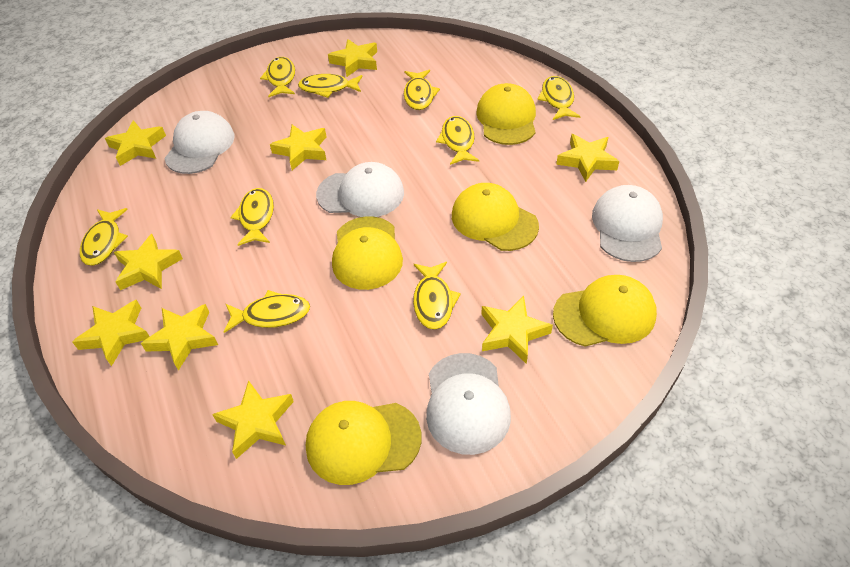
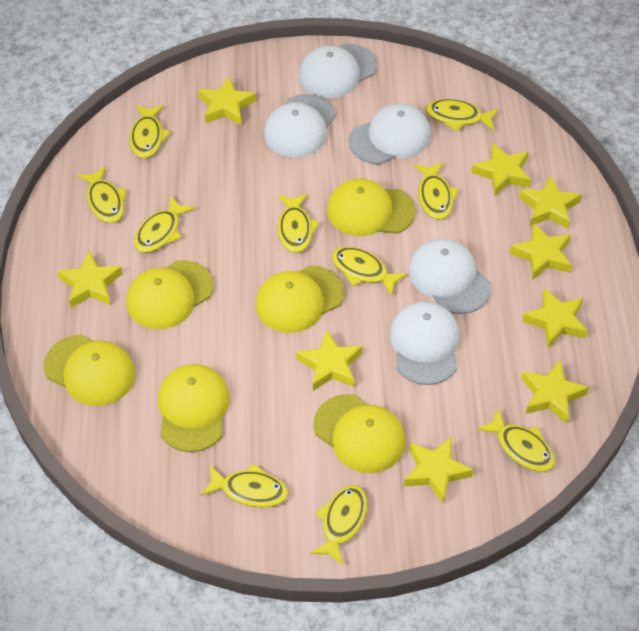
white cap: [164,111,234,174] [316,162,404,217] [426,353,511,455] [592,185,663,262] = 4 -> [264,94,336,157] [299,44,377,98] [349,103,431,165] [390,301,460,385] [409,239,491,314] = 5
yellow cap: [306,401,421,485] [332,216,403,290] [452,183,539,251] [476,83,536,145] [553,275,657,347] = 5 -> [44,335,135,406] [126,260,214,329] [158,364,230,452] [255,266,344,333] [314,394,406,473] [327,178,416,236] = 6
yellow fish: [80,208,128,266] [224,290,310,333] [230,188,274,246] [260,57,295,97] [298,74,363,98] [404,70,440,110] [413,262,461,330] [436,116,479,165] [537,76,580,120] = 9 -> [77,166,127,223] [129,105,171,158] [134,196,195,253] [201,463,288,507] [277,194,320,253] [310,485,367,565] [332,247,407,297] [414,162,459,220] [426,99,499,132] [476,408,555,472] = 10

